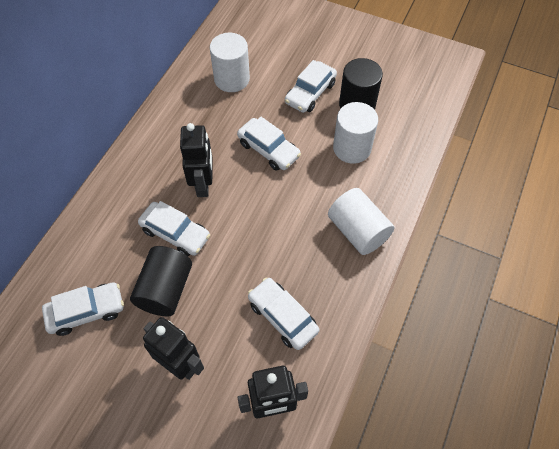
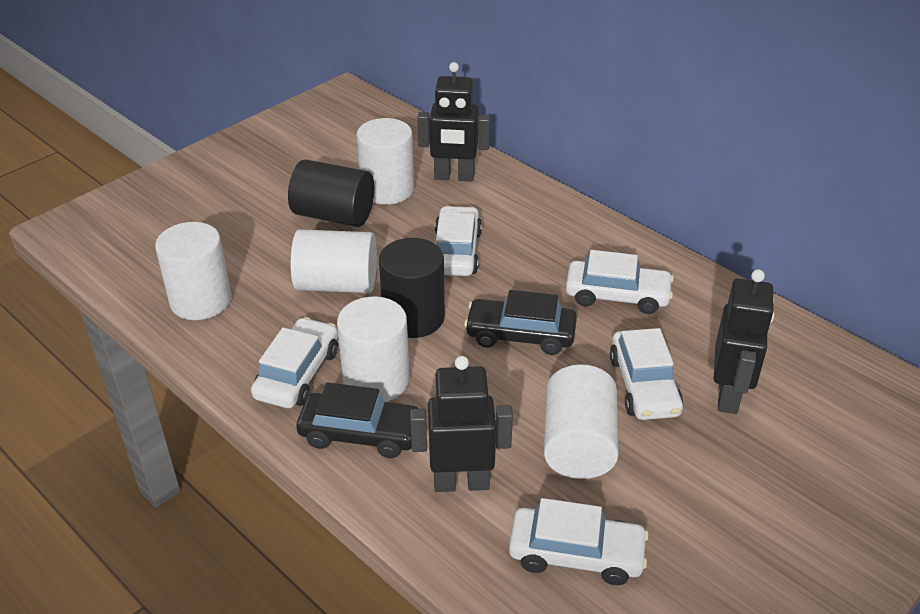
black car: none = 0 -> [296,382,419,458] [464,290,577,355] = 2
white cylinder: [210,33,250,92] [328,188,394,255] [333,102,378,164] = 3 -> [155,222,231,320] [290,229,377,293] [337,297,410,402] [357,118,414,205] [544,364,619,479] = 5

